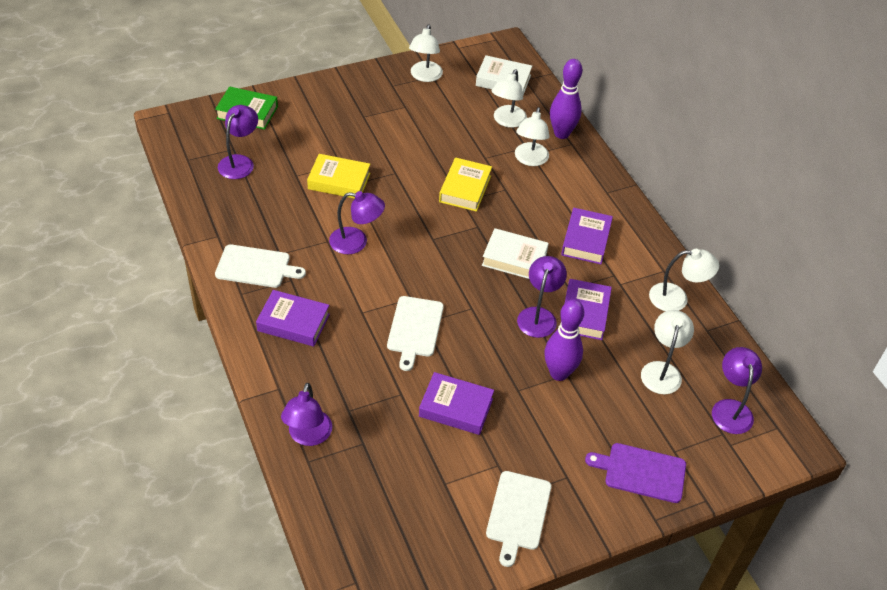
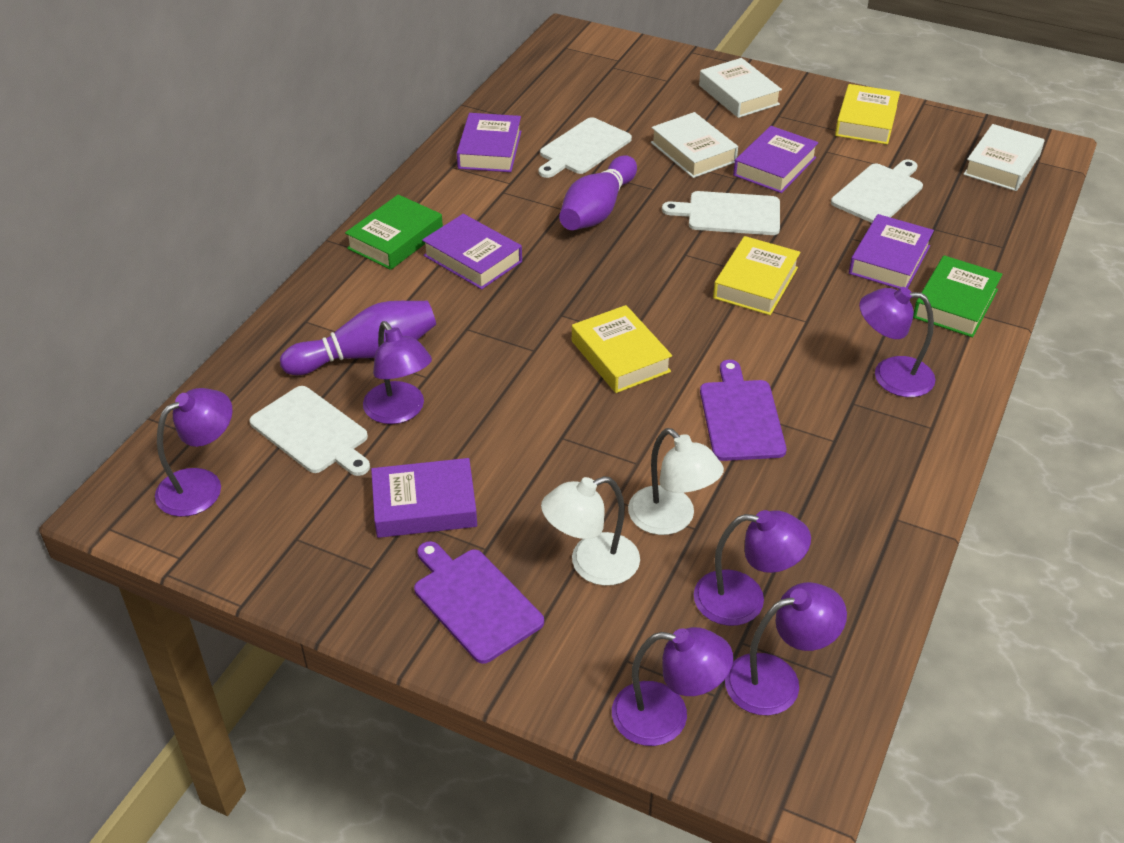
green book: [215,86,278,130] = 1 -> [345,195,443,270] [913,255,1003,338] = 2
purple book: [256,290,330,346] [419,372,494,435] [561,208,613,264] [564,279,612,340] = 4 -> [371,458,477,538] [422,214,522,290] [457,113,521,172] [733,126,819,193] [849,214,934,289] = 5
purple cutting board: [585,443,686,503] = 1 -> [414,541,544,664] [700,360,787,461] = 2
purple lamp: [218,105,258,179] [281,383,332,446] [329,191,385,254] [517,256,567,338] [712,347,762,434] = 5 -> [155,388,233,517] [363,321,432,424] [612,627,733,746] [694,510,811,626] [725,582,847,716] [859,287,936,397] = 6
white book: [476,55,532,95] [482,228,549,279] = 2 -> [651,112,738,178] [699,58,782,118] [963,124,1045,191] = 3
white cutting board: [215,244,306,288] [387,296,444,371] [486,471,551,567] = 3 -> [249,386,370,476] [538,117,632,178] [662,191,780,235] [831,160,923,223] = 4
white lamp: [409,25,443,82] [492,69,527,128] [515,107,550,166] [641,310,694,394] [649,249,719,311] = 5 -> [541,476,640,586] [628,428,724,535] = 2
yellow book: [307,154,370,199] [439,157,492,212] = 2 -> [572,305,672,393] [713,236,800,315] [835,84,900,144] = 3

